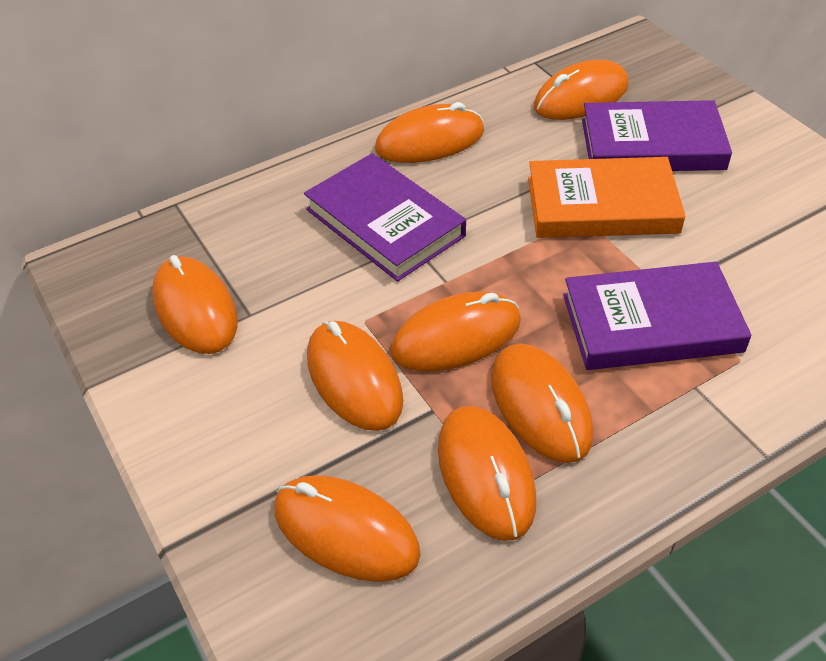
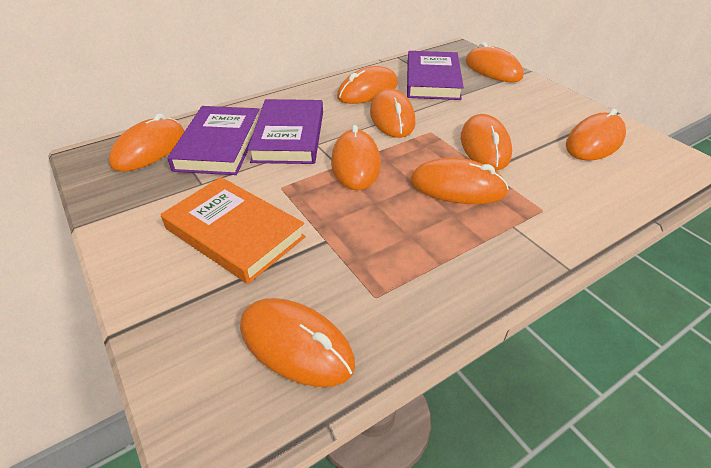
orange mouse: [152,255,237,354] [274,475,421,582] [307,321,403,431] [375,102,484,163] [391,292,521,372] [438,406,536,541] [491,344,593,463] [534,60,629,120] = 8 -> [109,114,184,172] [240,298,355,387] [331,125,381,190] [337,66,398,104] [370,88,415,138] [410,158,509,204] [461,114,512,171] [465,42,523,82] [566,109,626,161] = 9

